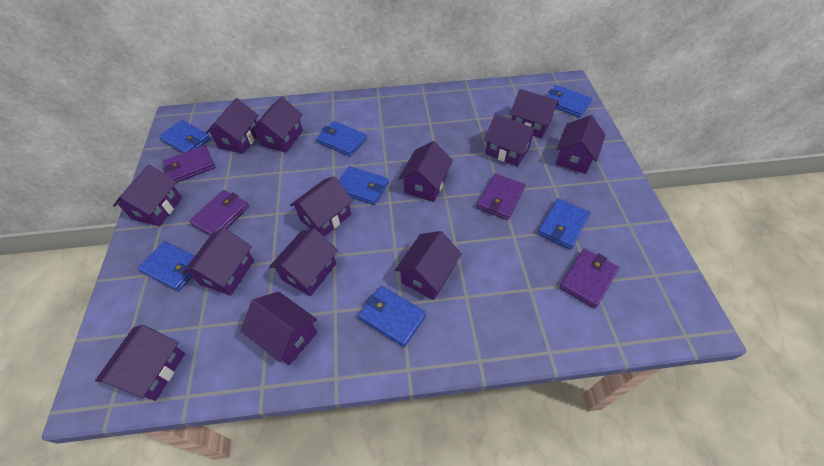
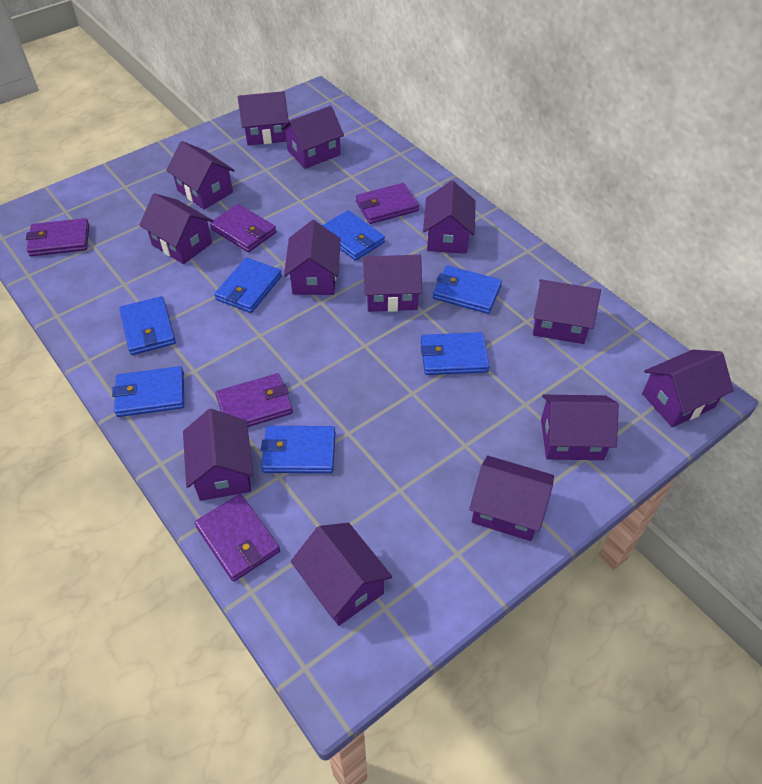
purple wallet: [163,145,215,183] [189,190,249,236] [477,173,525,220] [559,249,619,308] = 4 -> [26,218,89,256] [195,494,280,582] [210,204,276,252] [215,373,293,427] [356,183,419,224] = 5

